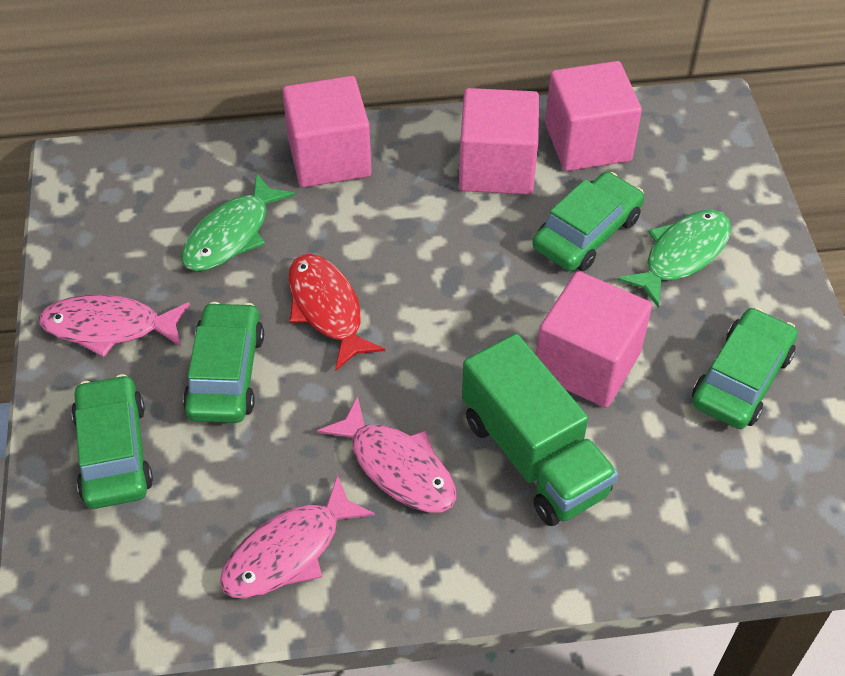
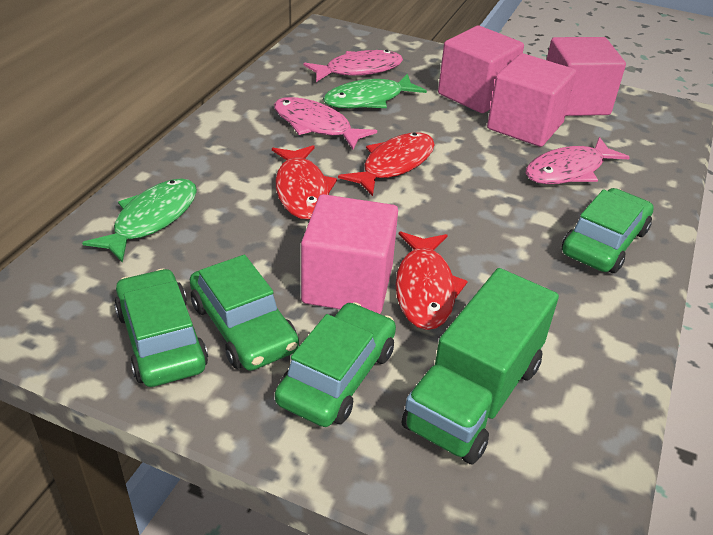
red fish: [288,254,385,371] = 1 -> [272,145,337,220] [338,133,435,196] [395,231,468,330] = 3

